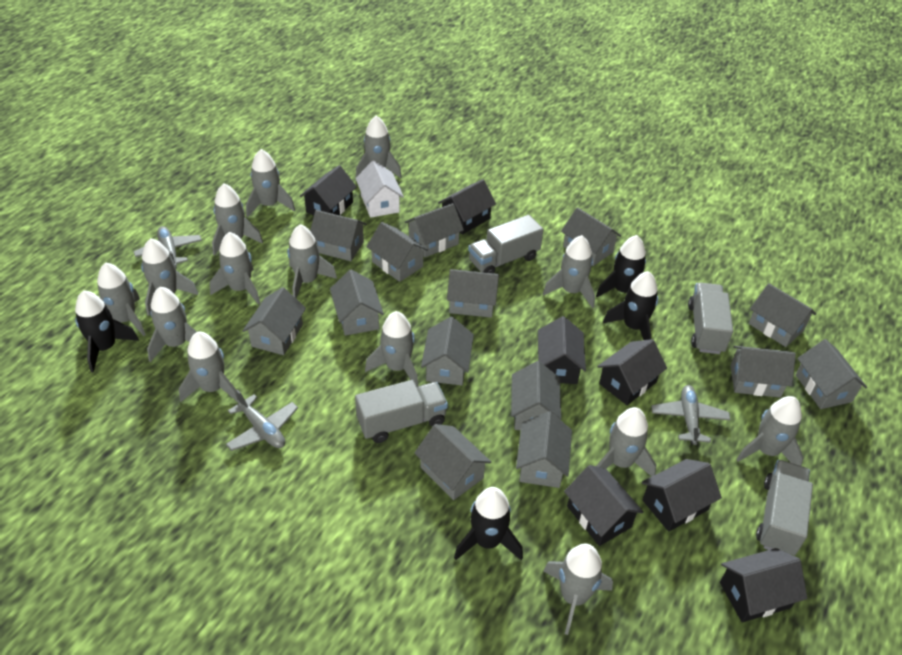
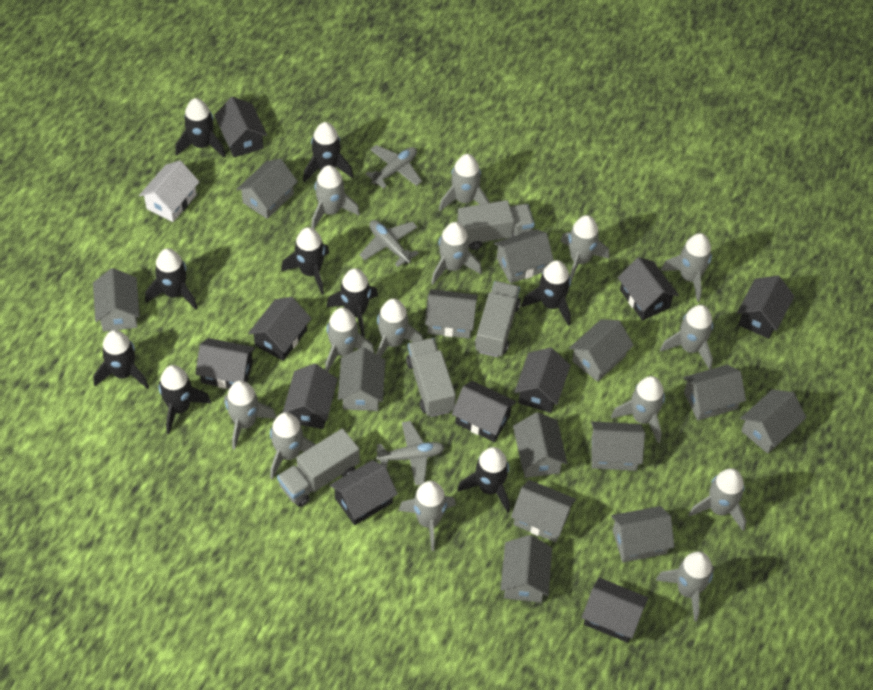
black house: [300,165,357,215] [438,179,496,235] [538,316,586,384] [564,465,644,546] [597,339,667,405] [642,459,722,532] [720,548,807,622] = 7 -> [195,338,255,389] [214,96,267,157] [248,297,311,361] [283,364,338,429] [330,460,398,525] [452,381,516,442] [515,347,571,413] [582,578,648,643] [617,257,679,320] [737,275,794,339] = 10
black rocket: [75,290,139,372] [454,487,523,560] [596,235,646,297] [603,271,658,340] = 4 -> [94,330,149,389] [145,248,198,310] [159,365,211,434] [175,98,226,158] [281,227,329,295] [303,122,354,182] [326,268,378,337] [457,447,510,513] [521,260,571,326] = 9
grey house: [243,287,306,355] [310,210,367,261] [330,269,384,336] [366,222,428,282] [405,203,464,257] [415,424,491,500] [421,317,474,385] [447,269,499,318] [511,361,561,430] [516,411,572,488] [561,207,621,266] [730,346,796,398] [749,283,816,347] [796,339,867,409] = 14 -> [93,268,140,332] [237,159,298,219] [338,347,386,411] [425,289,478,339] [494,229,554,283] [500,535,552,603] [511,480,576,542] [513,412,567,478] [569,319,634,382] [591,421,645,471] [611,506,674,562] [683,365,746,420] [740,389,806,453] = 13

